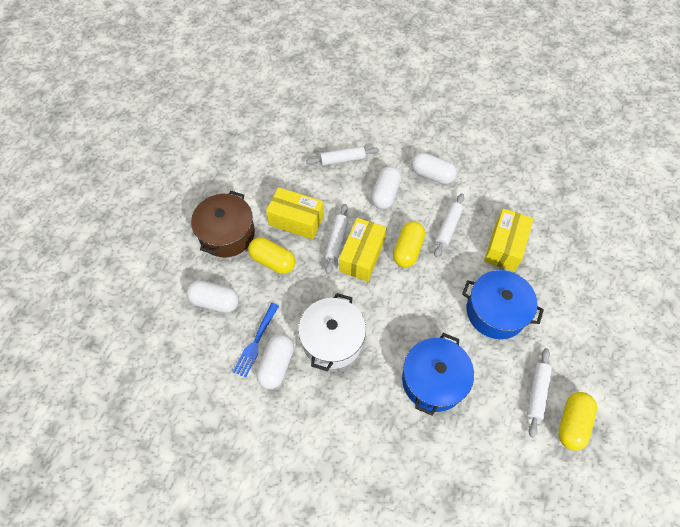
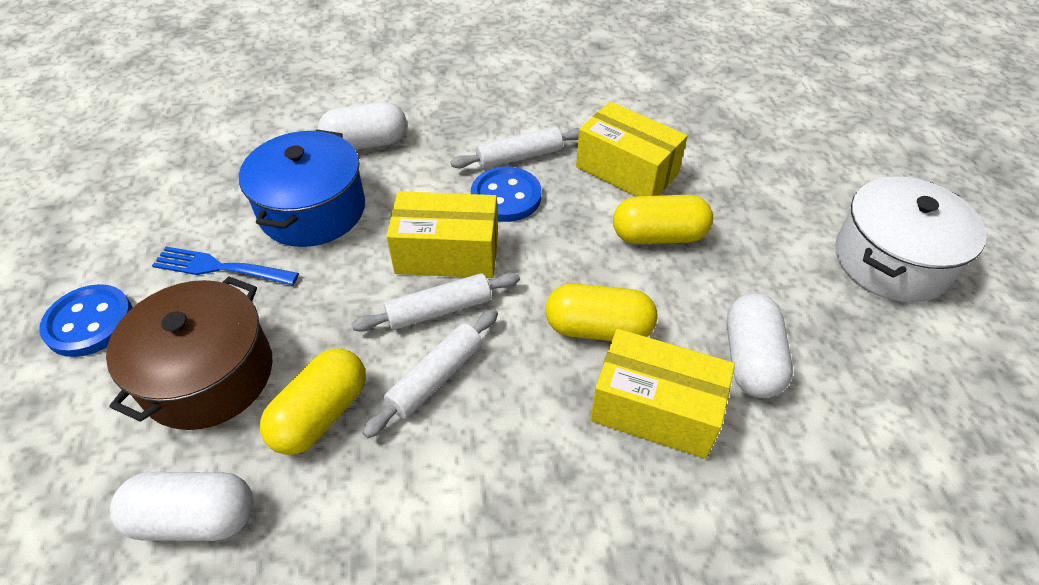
blue button: none = 0 -> [39,284,133,357] [471,167,541,222] = 2
blue pot: [402,333,474,416] [462,270,544,339] = 2 -> [239,129,365,247] = 1
white capsule: [186,281,239,313] [256,334,294,389] [371,166,401,209] [411,153,457,184] = 4 -> [110,472,254,541] [318,102,407,150] [727,293,793,398] = 3
white rolling pin: [306,146,379,166] [325,204,348,274] [434,193,464,257] [527,348,552,438] = 4 -> [352,272,520,332] [363,309,498,438] [450,127,579,169] = 3

